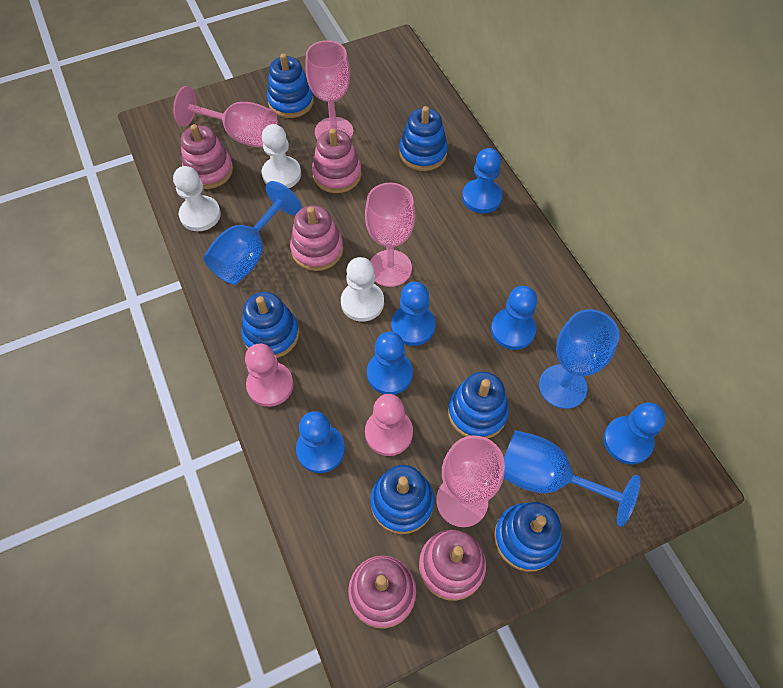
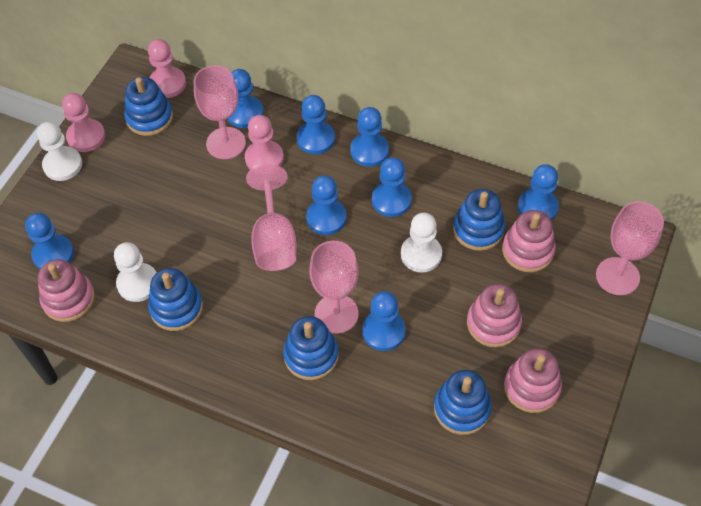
blue goblet: [203,181,302,285] [503,430,640,527] [539,309,619,409] = 3 -> none = 0
blue pawn: [296,411,345,473] [367,332,413,395] [391,282,436,346] [462,148,503,213] [491,286,537,350] [603,402,666,464] = 6 -> [25,213,74,269] [228,69,264,128] [297,95,335,154] [306,175,347,235] [350,107,389,167] [362,291,406,351] [372,157,412,217] [518,164,559,221] = 8
blue stacking toy: [241,292,299,358] [267,53,314,118] [370,465,434,534] [399,106,448,171] [448,372,509,439] [494,502,562,572] = 6 -> [124,77,173,136] [148,268,203,331] [283,316,339,380] [434,370,492,435] [453,189,505,251] = 5
pink pawn: [245,343,294,407] [365,394,413,456] = 2 -> [62,93,105,152] [148,39,186,98] [245,115,284,170] = 3
pink stacking toy: [181,124,233,189] [290,205,343,271] [312,128,361,193] [348,556,416,629] [419,530,486,601] = 5 -> [38,259,95,322] [467,284,522,347] [502,210,556,272] [504,348,562,413] = 4

